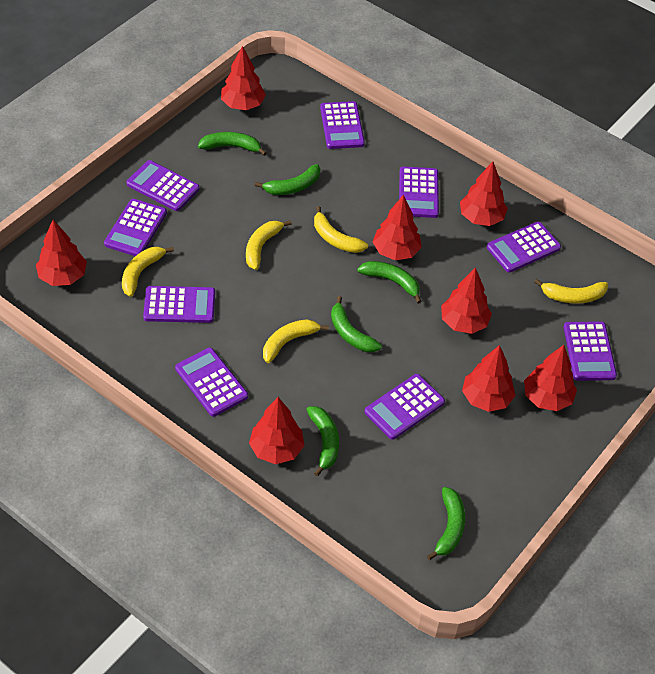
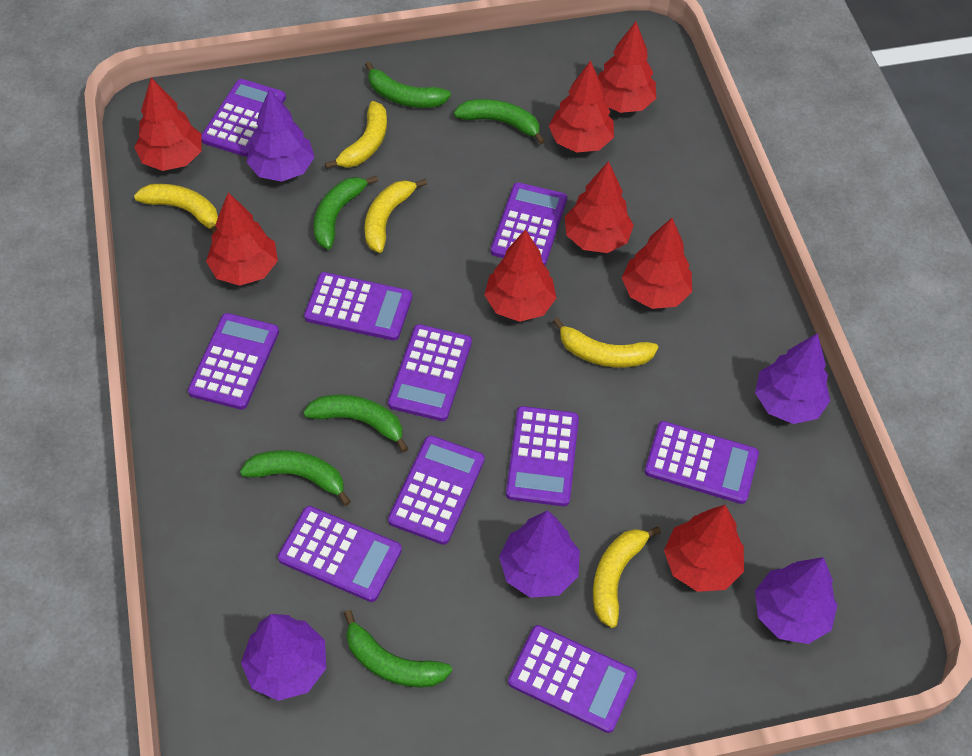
purple calculator: [104,199,167,256] [126,160,199,211] [143,286,215,323] [175,348,248,417] [320,101,365,149] [365,374,445,440] [399,166,439,218] [487,222,561,273] [564,321,617,381] = 9 -> [188,313,279,410] [202,79,286,157] [278,506,402,602] [304,272,412,341] [388,324,472,421] [388,435,485,545] [491,182,567,265] [506,406,579,506] [508,625,637,733] [645,421,759,504] = 10
purple tree: none = 0 -> [241,614,326,701] [247,88,315,182] [499,510,580,598] [755,333,831,424] [755,557,837,644] = 5

